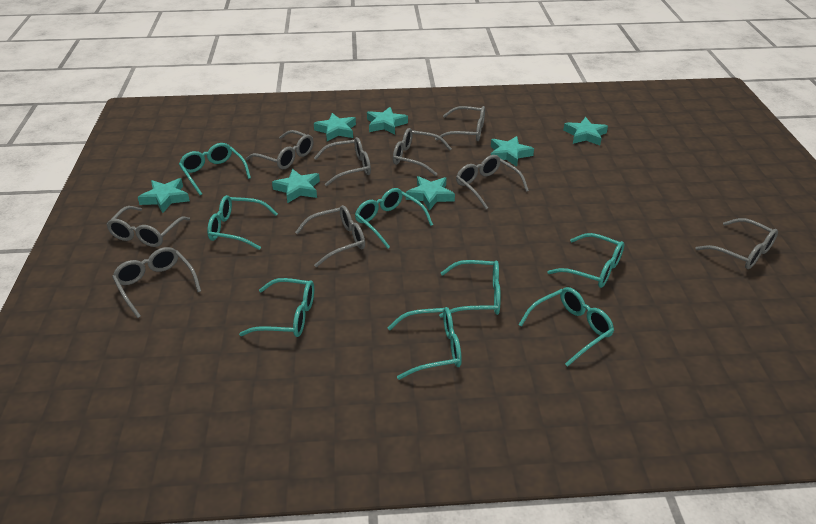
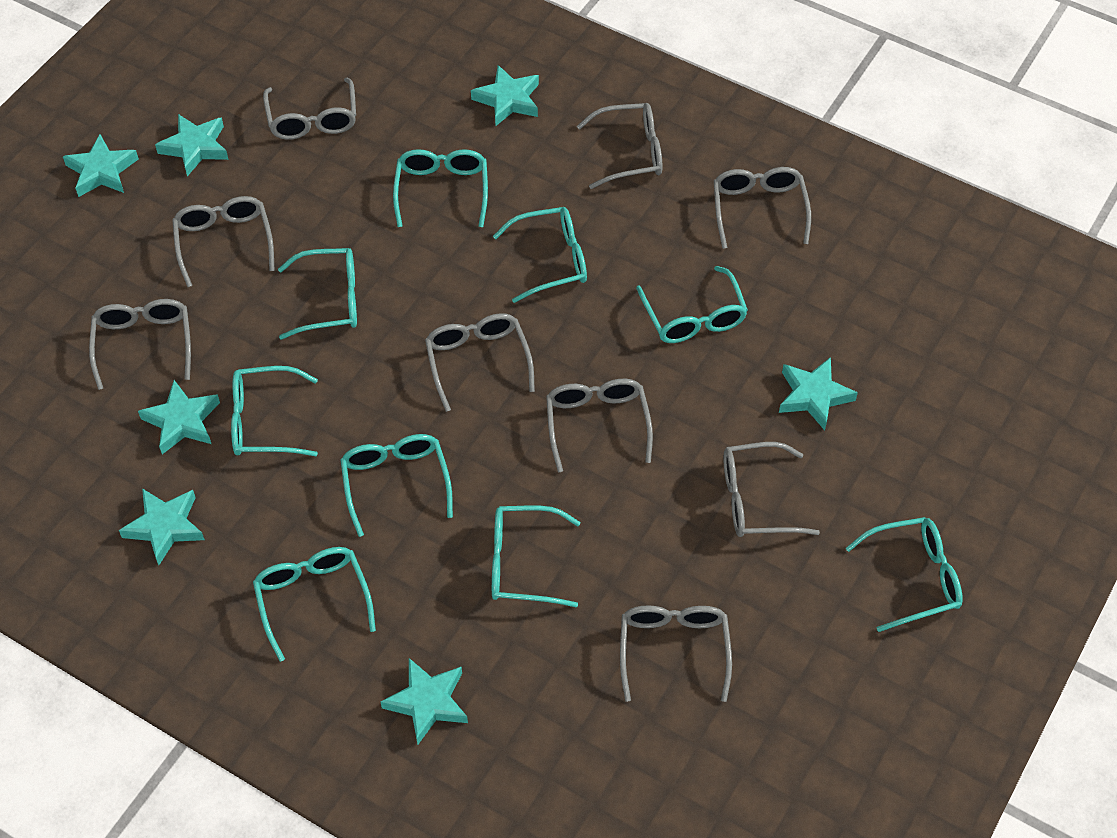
turquoise glasses: [179,143,251,196] [207,195,278,250] [239,278,314,337] [355,188,433,249] [387,307,462,380] [439,260,501,318] [519,287,614,367] [547,233,624,288] = 8 -> [231,366,318,456] [253,547,376,662] [278,248,357,339] [340,434,453,537] [393,149,488,227] [492,506,580,608] [493,207,587,303] [636,266,748,343] [846,517,963,632] = 9

